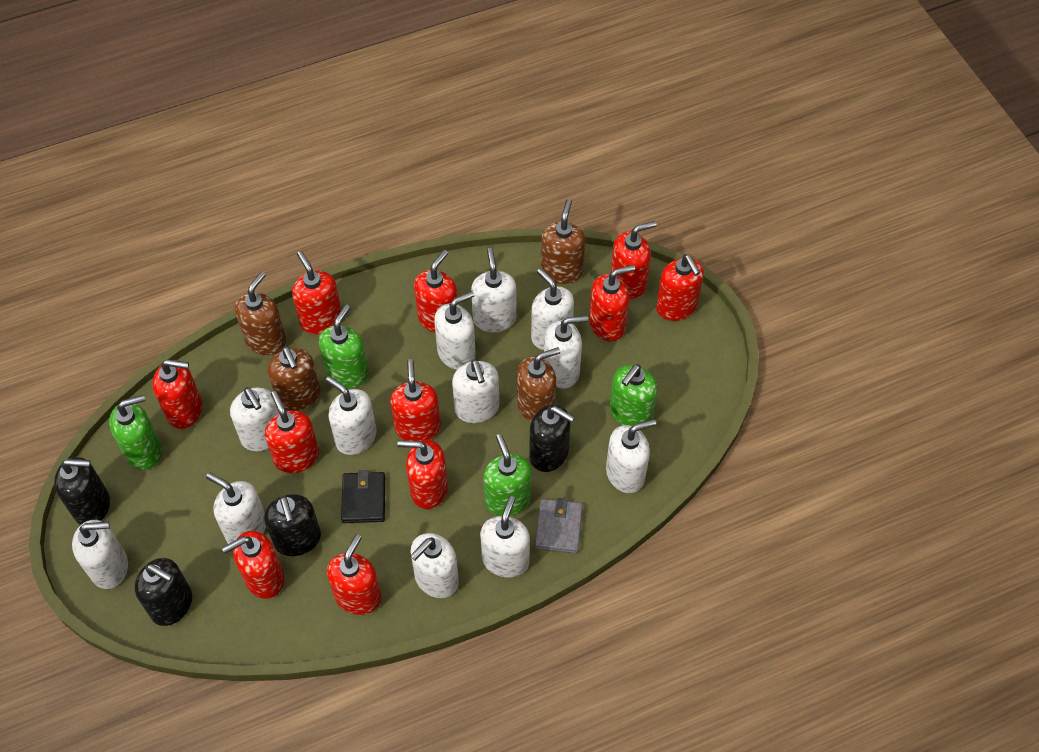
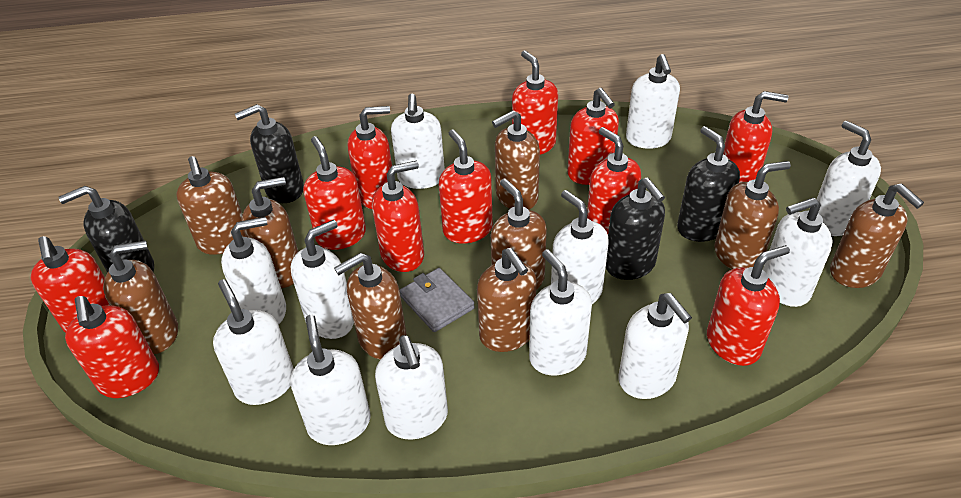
black wallet: [341,470,385,523] = 1 -> none = 0
brown soap dispenser: [235,272,286,355] [268,346,320,411] [517,347,560,422] [541,199,586,284] = 4 -> [103,240,178,354] [177,156,246,255] [242,177,299,288] [334,253,407,360] [477,248,536,352] [491,178,547,290] [492,110,540,210] [714,161,791,269] [830,183,924,288] = 9
green soap dispenser: [109,395,162,470] [319,304,369,388] [483,434,532,516] [610,364,658,426] = 4 -> none = 0

